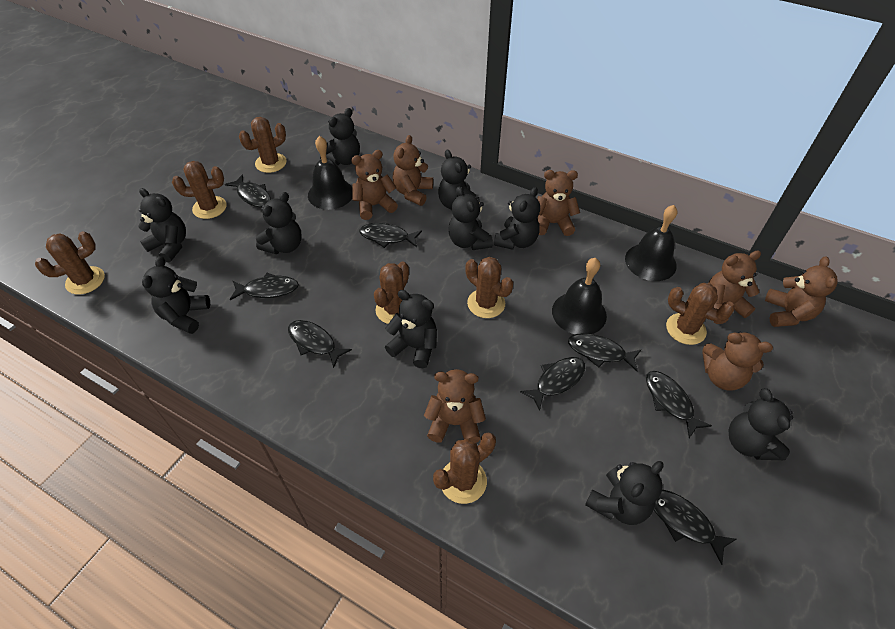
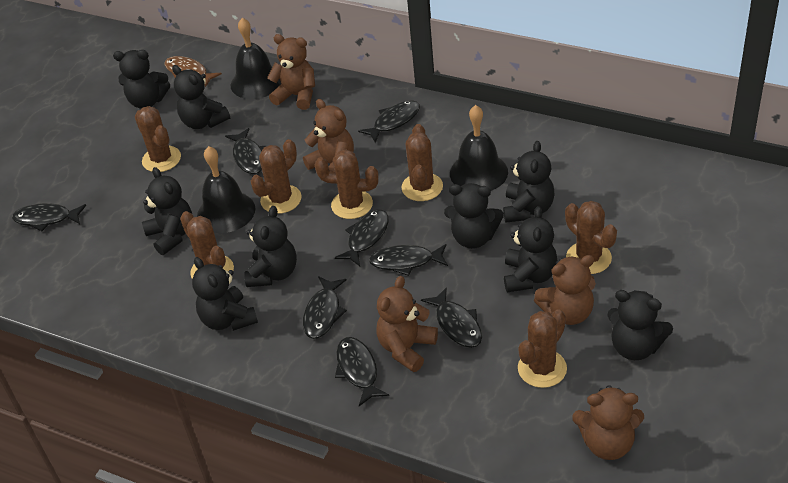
black teddy bear: [138,188,186,262] [142,256,210,334] [256,192,302,254] [320,108,360,166] [385,290,437,368] [438,149,480,210] [448,187,493,250] [493,187,540,250] [585,461,664,525] [728,388,793,460] = 10 -> [113,50,170,109] [142,167,192,255] [172,65,230,129] [192,257,258,331] [244,206,297,287] [444,183,504,249] [503,141,555,222] [504,206,558,293] [607,290,673,360] = 9
brown fish: none = 0 -> [165,56,222,87] = 1
brown teddy bear: [351,150,398,220] [393,135,433,206] [424,369,486,443] [537,170,580,236] [702,332,773,391] [709,251,761,324] [765,256,838,327] = 7 -> [267,34,315,110] [303,99,354,171] [376,276,438,372] [534,255,596,325] [572,385,644,460] = 5

